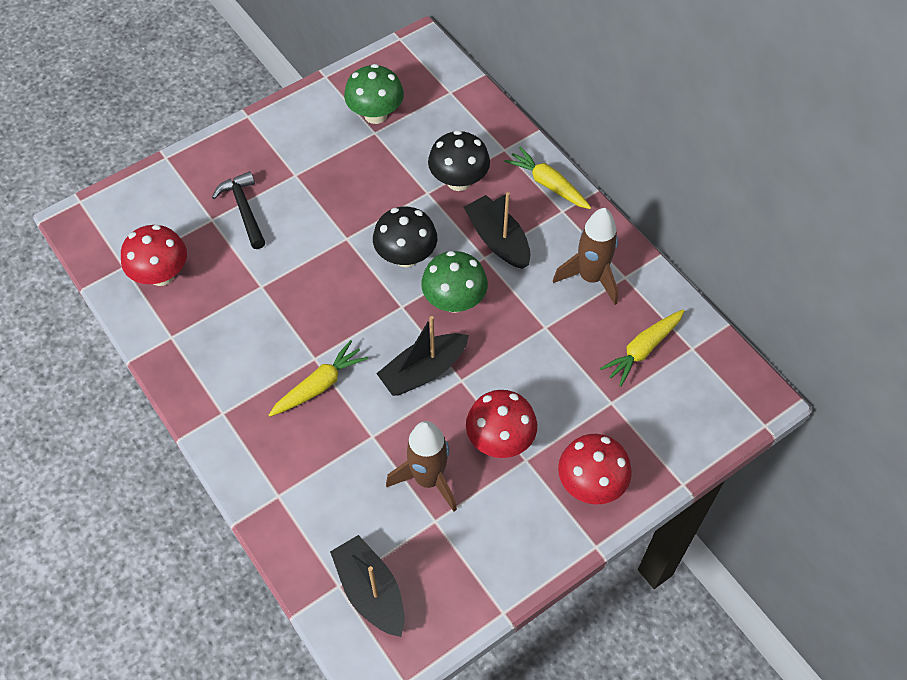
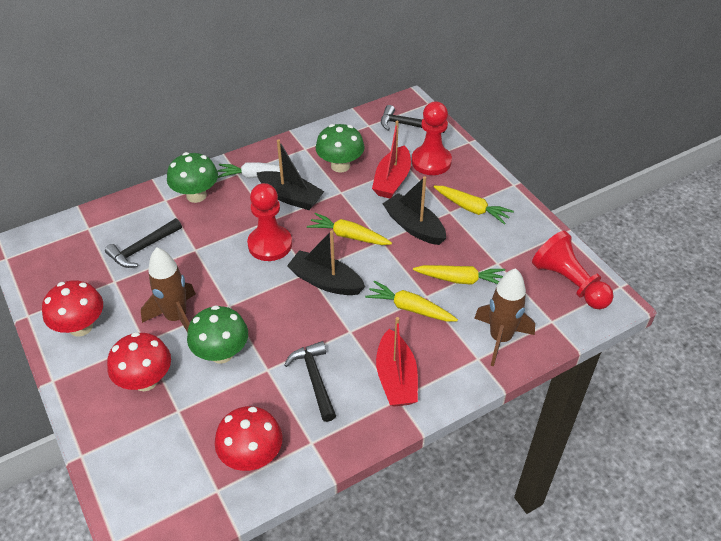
black hammer: [212,171,265,249] = 1 -> [105,218,182,268] [284,341,336,422] [381,105,445,133] = 3
black mushroom: [373,206,437,267] [428,130,490,191] = 2 -> none = 0
green mushroom: [344,64,404,124] [421,251,488,313] = 2 -> [167,152,218,203] [187,305,248,364] [315,124,365,172] = 3
red boat: none = 0 -> [372,121,411,198] [376,317,418,407] = 2
red pawn: none = 0 -> [247,183,292,261] [412,102,452,175] [532,231,614,309] = 3
white carrot: none = 0 -> [218,162,299,179] = 1
yellow carrot: [269,340,368,417] [504,146,591,209] [600,310,684,386] = 3 -> [307,213,392,245] [365,281,458,322] [413,265,505,285] [434,186,514,225] = 4

